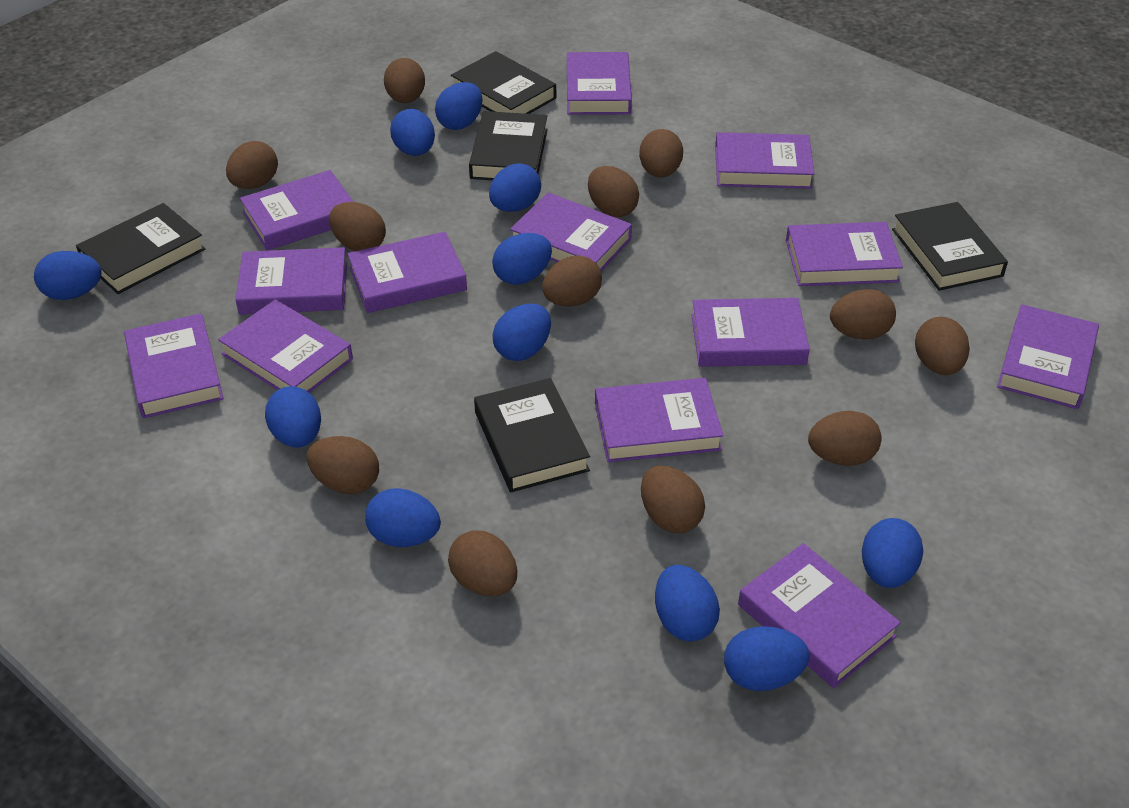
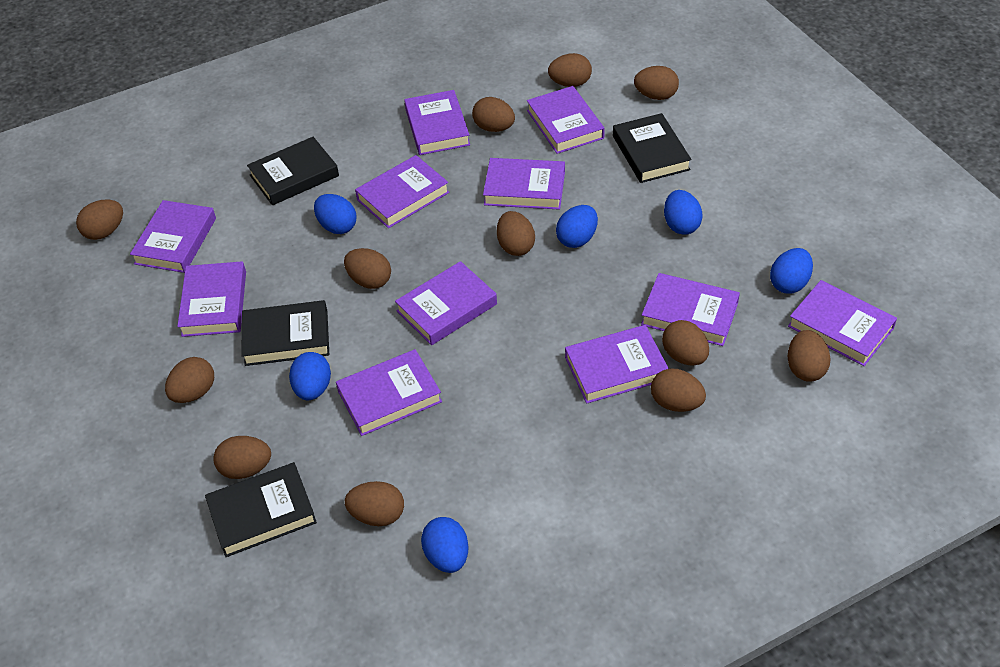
black book: [76,203,205,294] [451,51,556,114] [469,111,548,180] [474,378,590,492] [892,202,1008,291] = 5 -> [205,462,317,557] [241,300,329,366] [247,137,339,205] [613,113,692,183] = 4
blue egg: [34,251,102,300] [265,386,321,448] [365,488,441,547] [390,109,435,156] [435,82,483,130] [489,163,541,212] [492,233,552,285] [492,303,551,361] [655,565,720,642] [724,626,809,691] [862,518,923,588] = 11 -> [289,352,331,400] [314,194,357,234] [421,517,469,573] [556,205,598,248] [664,190,703,235] [770,248,813,294] = 6
purple book: [124,313,224,418] [218,299,353,393] [235,247,347,315] [240,170,354,251] [347,232,467,313] [510,192,632,271] [567,52,632,115] [595,378,723,462] [691,298,810,367] [715,132,814,189] [738,543,901,688] [786,222,903,286] [997,304,1099,409] = 13 -> [130,200,216,273] [177,261,246,337] [336,349,442,436] [355,155,449,228] [395,261,497,345] [404,90,470,155] [483,158,565,210] [527,86,605,154] [565,325,669,404] [641,273,740,346] [788,280,897,366] = 11

